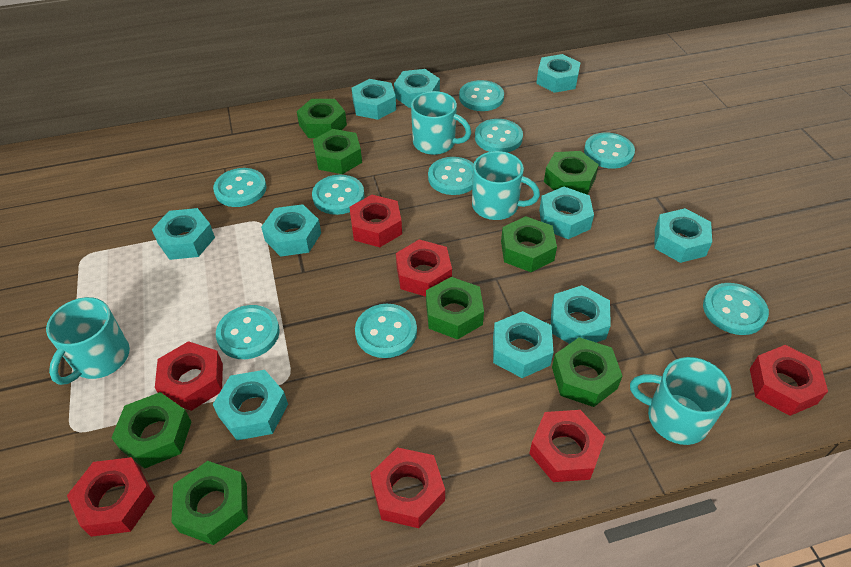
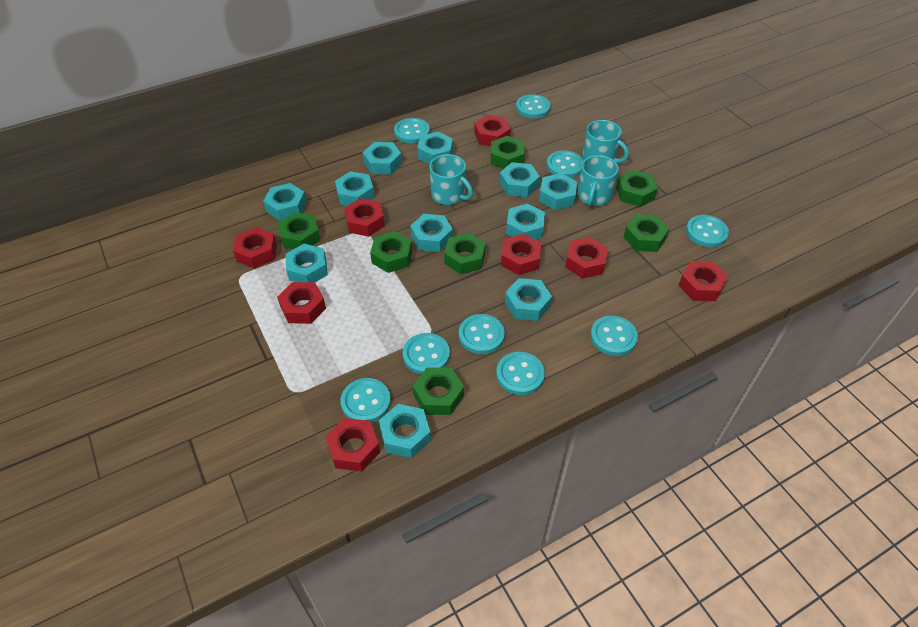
green nut: [111,392,192,469] [171,461,248,545] [297,99,347,138] [313,129,362,174] [426,277,484,340] [501,216,557,272] [544,151,599,195] [552,337,622,407] = 8 -> [278,212,320,249] [370,231,412,273] [413,367,464,415] [444,233,486,274] [491,136,525,169] [616,170,658,207] [624,214,669,252] = 7
red nut: [67,457,155,537] [155,341,223,411] [349,195,402,247] [370,447,445,528] [396,239,452,296] [529,410,606,482] [750,345,828,416] = 7 -> [233,227,277,269] [277,282,326,324] [325,418,380,472] [344,198,385,237] [474,115,511,146] [501,233,541,275] [565,237,608,279] [678,261,728,301] = 8
turquoise mug: [46,297,130,385] [411,91,471,155] [472,151,540,220] [630,357,732,445] = 4 -> [429,154,473,205] [578,155,619,206] [583,120,629,163] = 3
turquoise nut: [152,208,215,260] [213,370,288,440] [261,204,321,257] [352,79,396,120] [394,69,440,108] [493,311,553,378] [536,54,581,93] [539,187,594,239] [551,285,611,344] [654,208,712,263] = 10 -> [263,183,307,221] [285,244,328,283] [335,172,374,206] [363,142,402,174] [379,404,431,458] [410,214,453,252] [418,132,453,164] [500,162,540,197] [505,278,552,321] [506,203,545,239] [539,173,577,210] = 11

